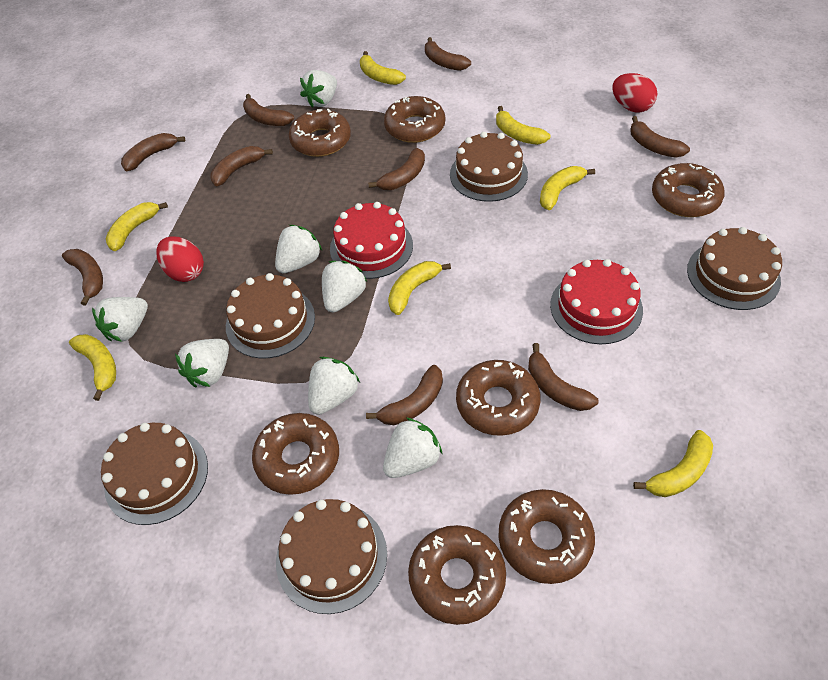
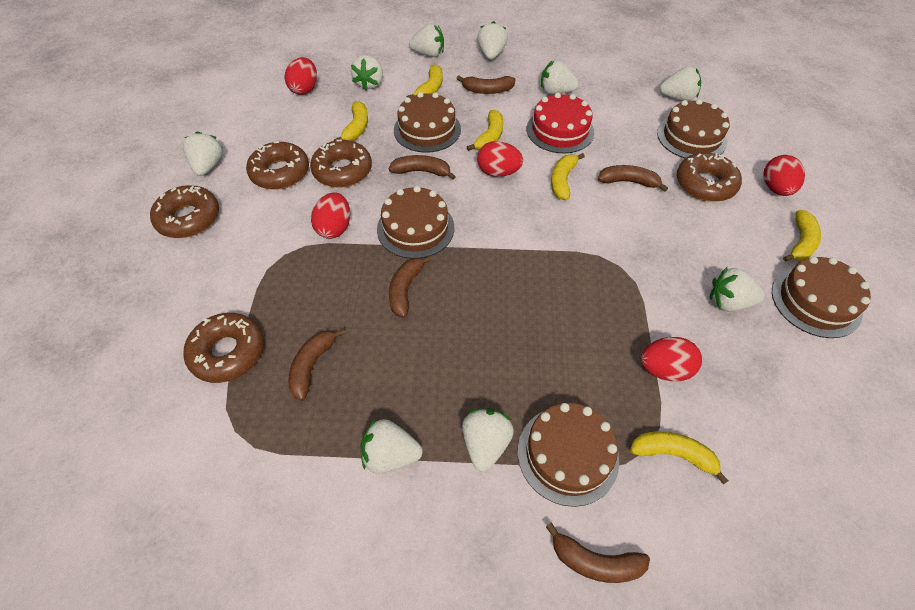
brown banana: [62,249,103,306] [121,133,185,171] [211,146,273,186] [243,94,294,126] [366,365,443,425] [368,148,425,190] [425,37,471,71] [528,343,598,411] [630,116,690,158] = 9 -> [288,328,346,401] [389,155,456,180] [389,255,433,318] [456,75,516,94] [546,523,650,583] [598,165,668,192] = 6
brown donut: [252,413,339,495] [289,109,351,157] [384,96,445,143] [408,525,506,625] [456,360,541,436] [498,489,595,584] [652,163,725,217] = 7 -> [150,185,219,238] [183,313,264,383] [246,141,309,190] [310,139,372,188] [677,153,742,202] = 5
red cake: [330,202,413,279] [550,259,643,344] = 2 -> [527,93,594,153] = 1
red egg: [156,236,204,282] [612,73,657,112] = 2 -> [285,57,317,95] [311,192,350,239] [477,141,523,177] [641,337,702,382] [763,155,805,196] = 5
white strawberry: [92,297,148,342] [175,339,229,387] [275,225,322,273] [300,70,337,107] [308,357,360,415] [322,261,367,313] [383,418,442,478] = 7 -> [183,132,223,176] [351,55,383,91] [361,419,423,474] [409,24,444,57] [462,409,514,472] [477,21,508,59] [541,60,579,94] [660,66,701,101] [710,267,765,312] = 9
yellow banana: [69,334,116,401] [106,202,168,251] [360,51,406,85] [388,261,451,315] [496,106,550,145] [540,166,595,210] [633,430,713,497] = 7 -> [334,101,368,141] [407,64,443,97] [467,110,503,151] [551,153,585,200] [630,431,728,485] [783,210,821,262] = 6

